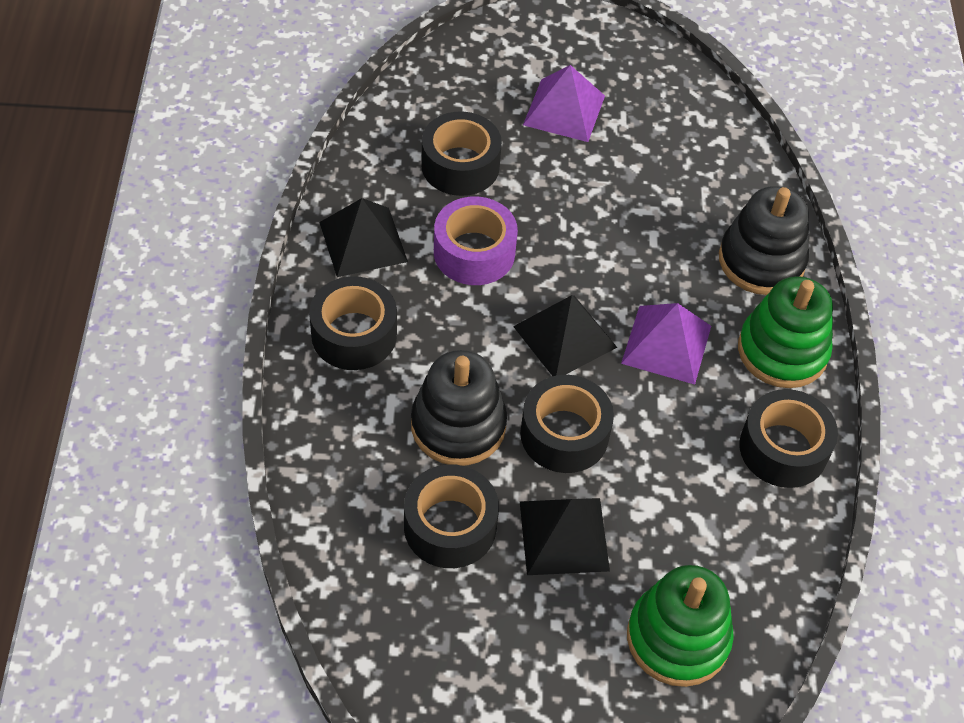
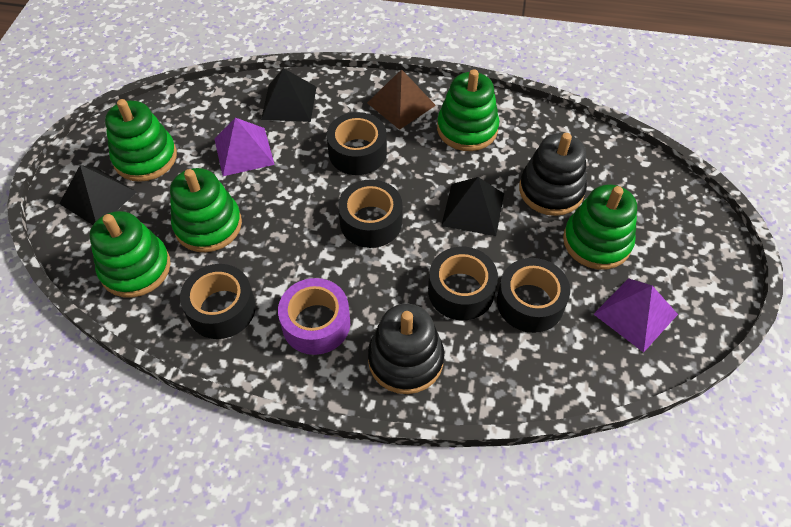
brown pyramid: none = 0 -> [367,69,436,130] = 1
green stacking toy: [627,565,734,687] [738,276,833,388] = 2 -> [90,211,171,298] [105,99,177,182] [170,168,242,252] [437,69,499,151] [563,184,637,270] = 5

